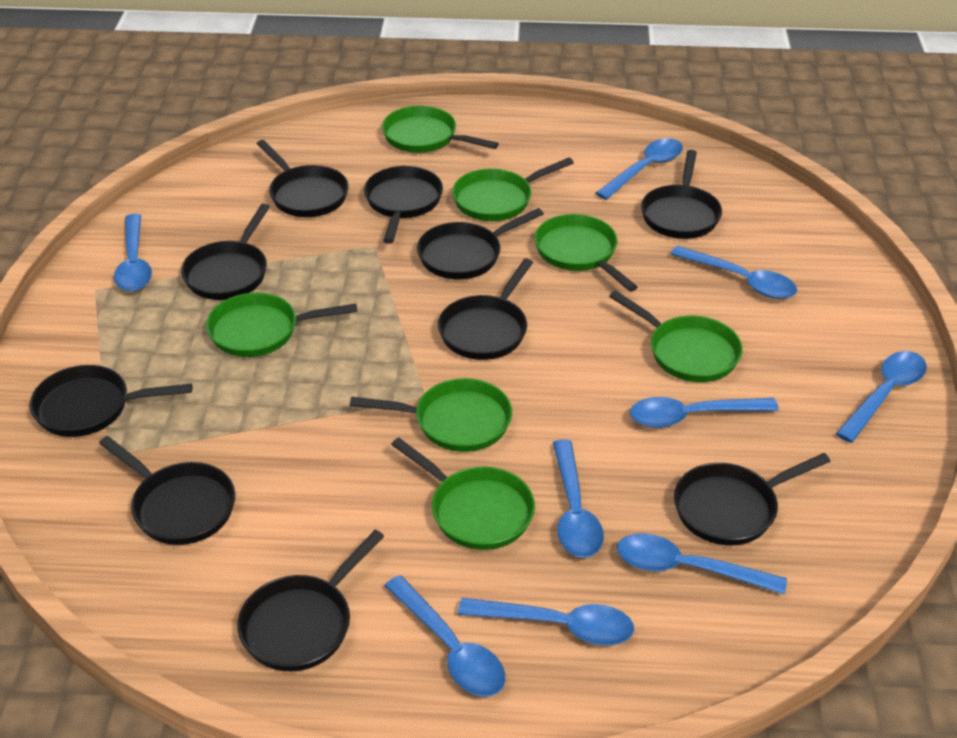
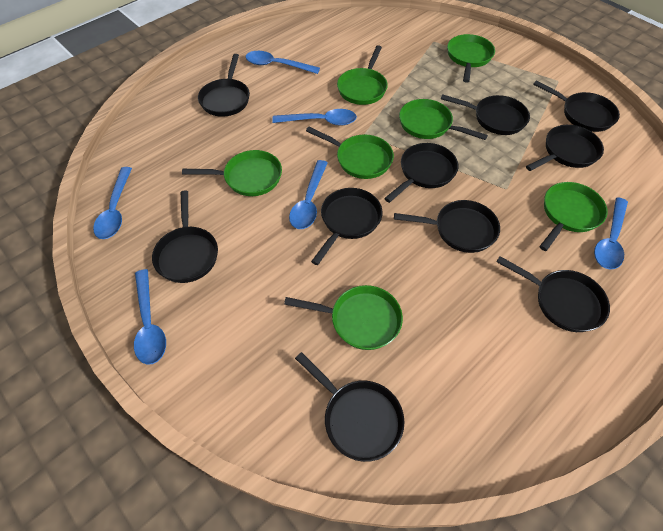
blue spoon: [114,214,152,291] [385,575,505,696] [458,598,634,645] [553,439,604,558] [595,138,683,200] [617,533,787,595] [630,397,779,428] [671,246,797,299] [835,351,927,443] = 9 -> [93,167,132,239] [134,269,166,365] [245,51,320,74] [272,109,357,126] [289,160,328,229] [594,197,628,269] = 6

